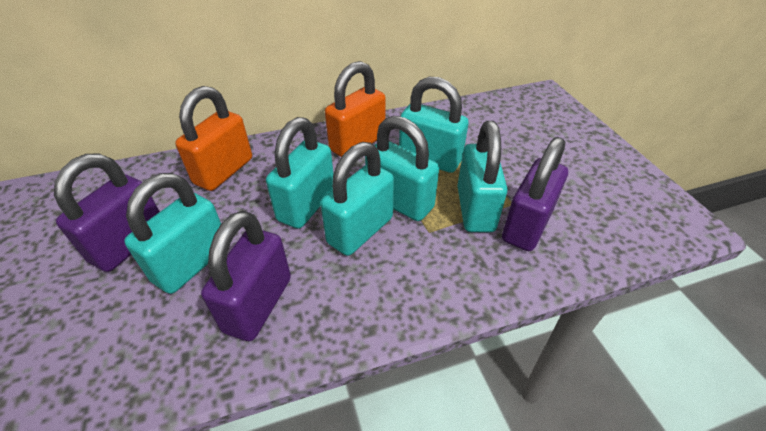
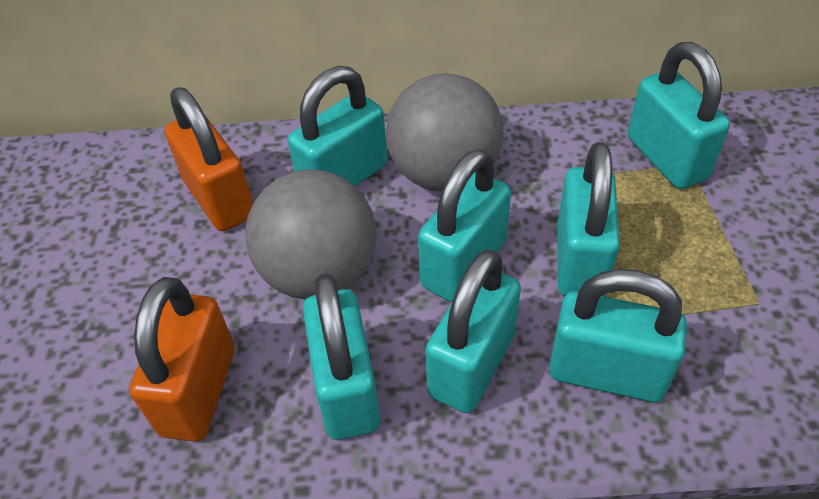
grey ball: none = 0 -> [245,170,377,299] [386,73,503,192] = 2
purple padlock: [54,154,160,272] [201,211,291,341] [502,137,568,251] = 3 -> none = 0
turquoise padlock: [124,173,221,294] [266,117,334,229] [320,142,394,256] [365,116,439,221] [399,77,469,173] [457,121,507,232] = 6 -> [288,66,388,187] [303,273,381,440] [418,149,511,302] [425,249,521,413] [549,269,687,402] [557,142,620,296] [628,42,730,189] = 7

